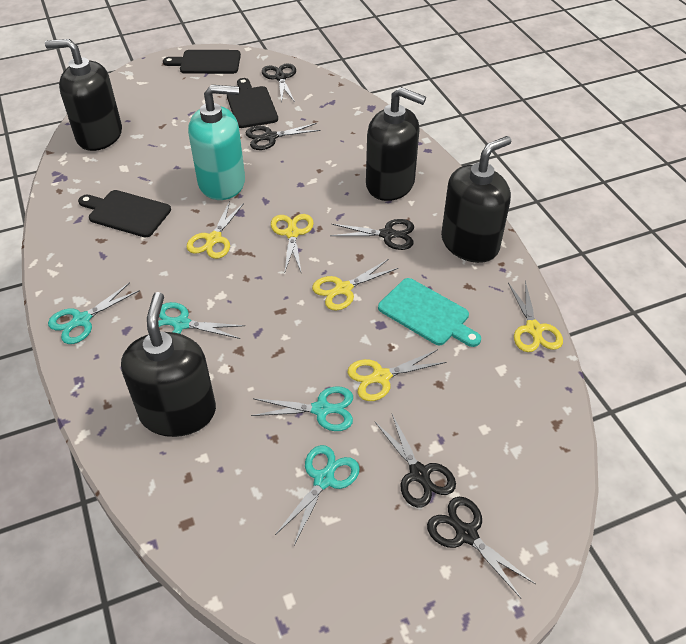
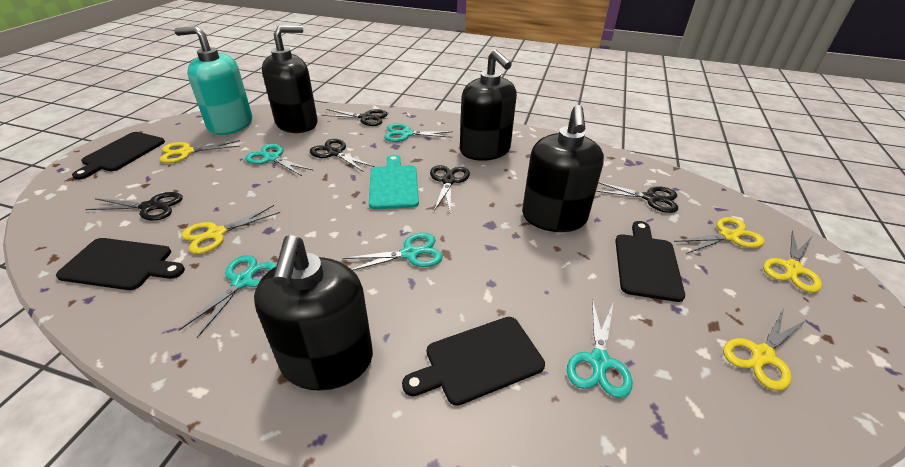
black cutting board: [78,190,171,238] [163,50,241,74] [227,78,278,128] = 3 -> [56,238,185,290] [72,132,165,180] [402,317,545,406] [615,221,685,302] = 4
turquoise scissors: [48,282,140,344] [158,302,245,339] [251,386,353,431] [275,445,360,545] = 4 -> [179,255,277,338] [245,144,314,176] [343,233,443,270] [384,123,453,142] [567,298,632,398] = 5

